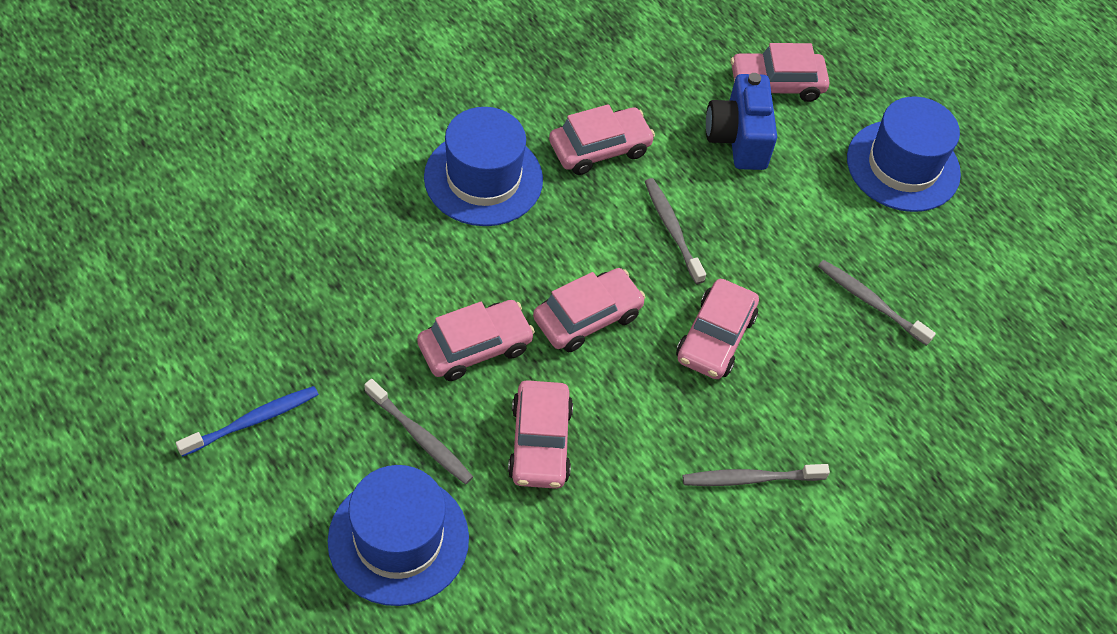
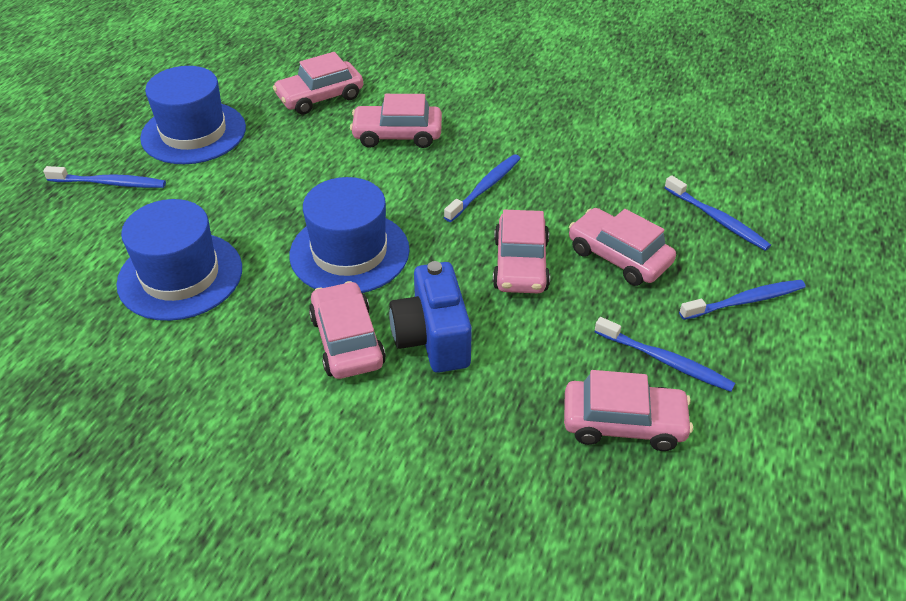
blue toothbrush: [176,386,319,457] = 1 -> [43,166,166,188] [444,154,521,222] [595,317,735,392] [664,175,771,251] [679,280,806,320] = 5
grey toothbrush: [364,379,473,484] [645,178,706,284] [683,464,830,486] [818,260,936,346] = 4 -> none = 0

